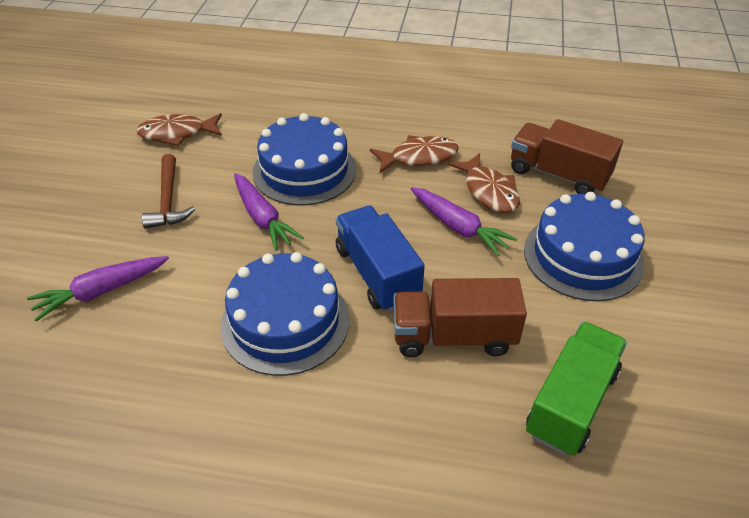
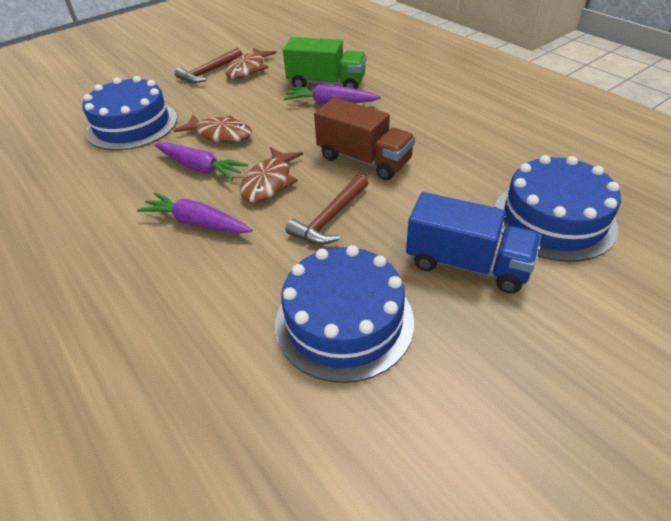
brown hammer: [142,154,195,229] = 1 -> [175,48,242,83] [286,174,368,245] = 2
brown truck: [393,278,527,357] [511,119,623,194] = 2 -> [314,98,415,180] = 1

